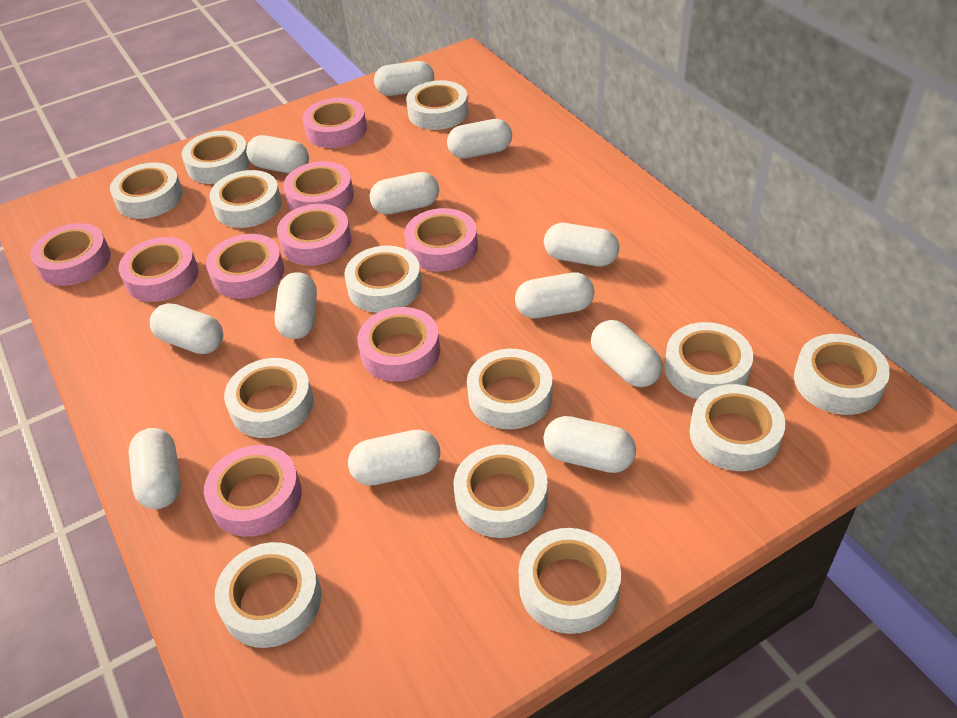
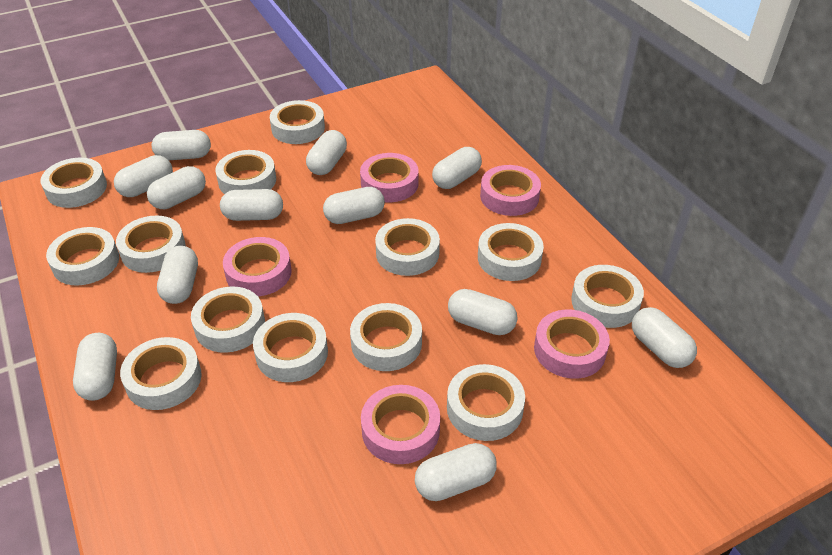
pink tape: [30,223,111,286] [119,237,199,302] [204,445,302,537] [206,234,284,299] [277,204,351,266] [283,161,354,211] [302,98,367,148] [357,307,440,382] [404,208,478,272] = 9 -> [223,237,292,296] [360,153,418,202] [361,385,440,464] [480,165,541,216] [534,309,610,379] = 5

